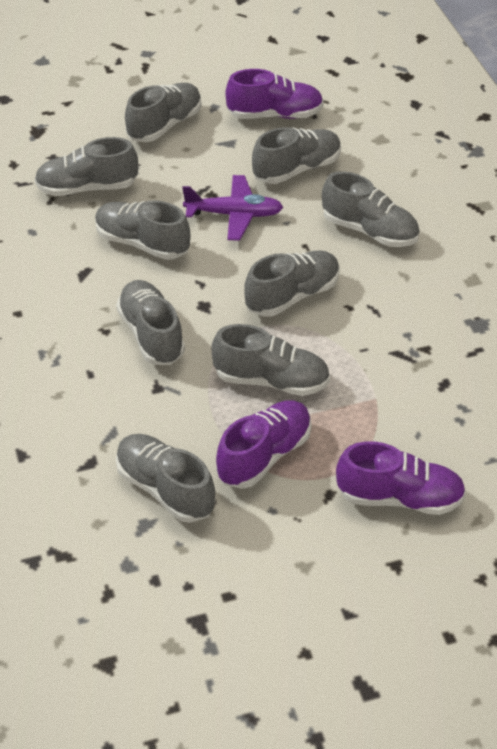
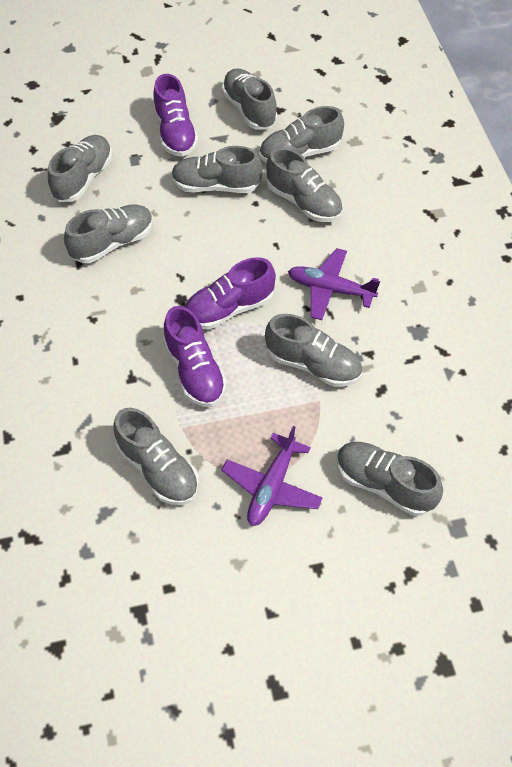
purple plane: [182,175,283,241] = 1 -> [222,426,323,526] [288,248,380,320] = 2

